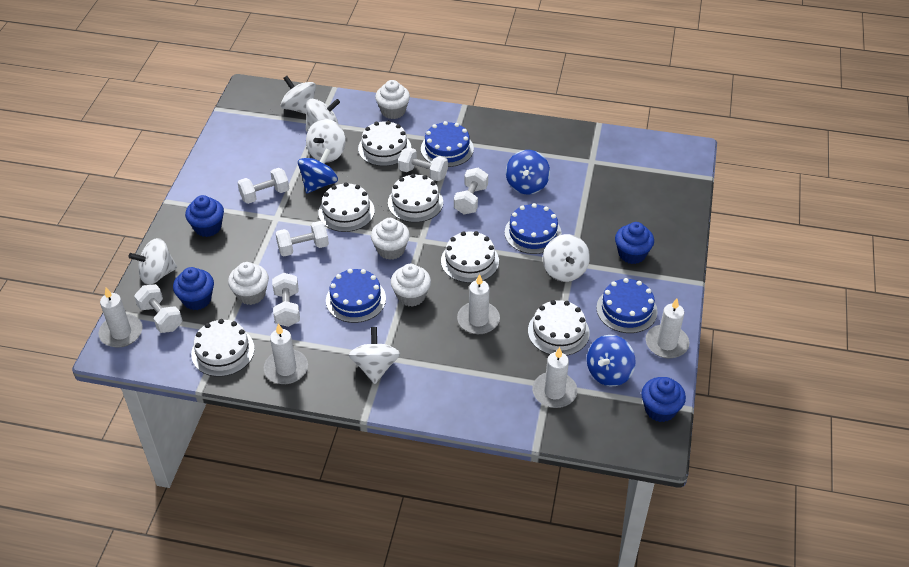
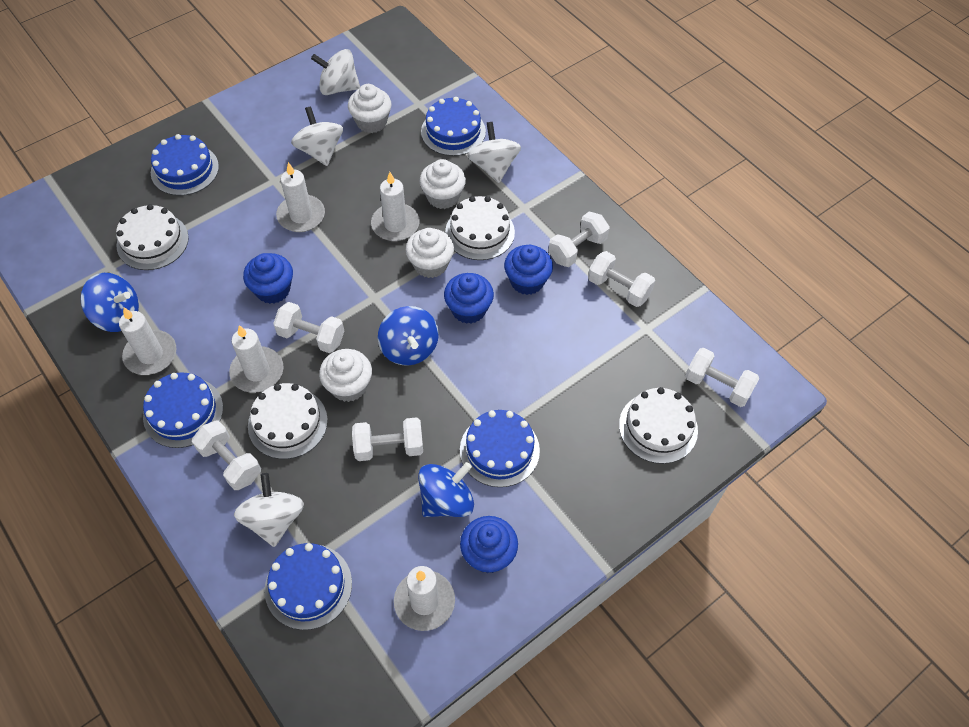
blue cake: [326,269,386,323] [421,121,474,167] [505,203,562,254] [597,278,658,333] = 4 -> [143,372,223,448] [151,134,219,196] [265,543,352,630] [421,97,486,156] [460,410,540,487] = 5
white cake: [191,319,255,377] [318,182,375,232] [358,121,411,166] [388,174,443,223] [441,231,499,283] [528,300,590,356] = 6 -> [116,204,189,270] [248,383,328,459] [445,196,515,260] [619,387,698,464] = 4
white spinning top: [129,238,177,285] [281,76,316,114] [306,99,340,132] [306,119,346,163] [349,327,400,384] [543,234,590,282] = 6 -> [234,473,304,547] [291,106,343,166] [311,49,360,95] [467,122,521,183] = 4

